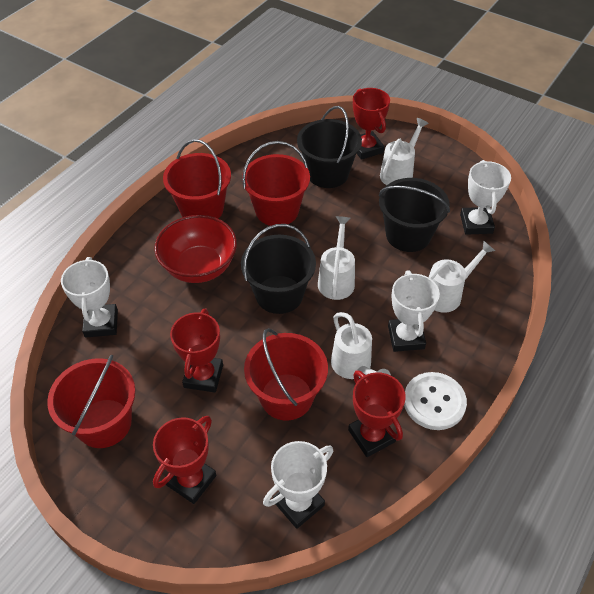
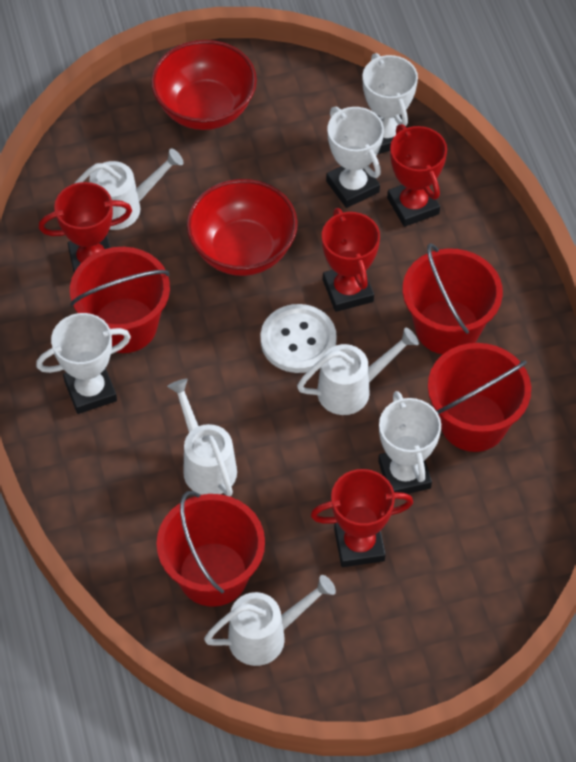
black bucket: [241,224,316,314] [297,106,362,188] [379,178,450,252] = 3 -> none = 0
red bowl: [154,215,237,283] = 1 -> [151,40,257,130] [187,179,298,276] = 2

